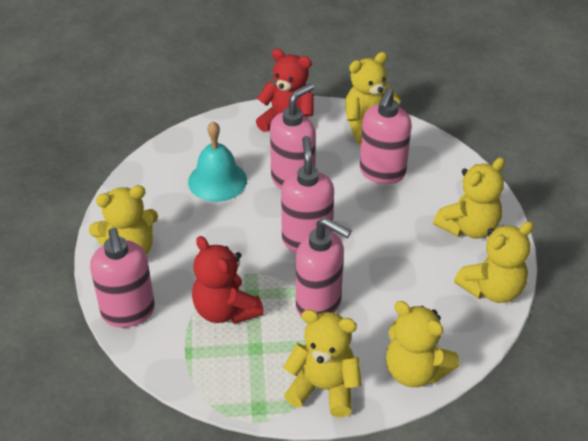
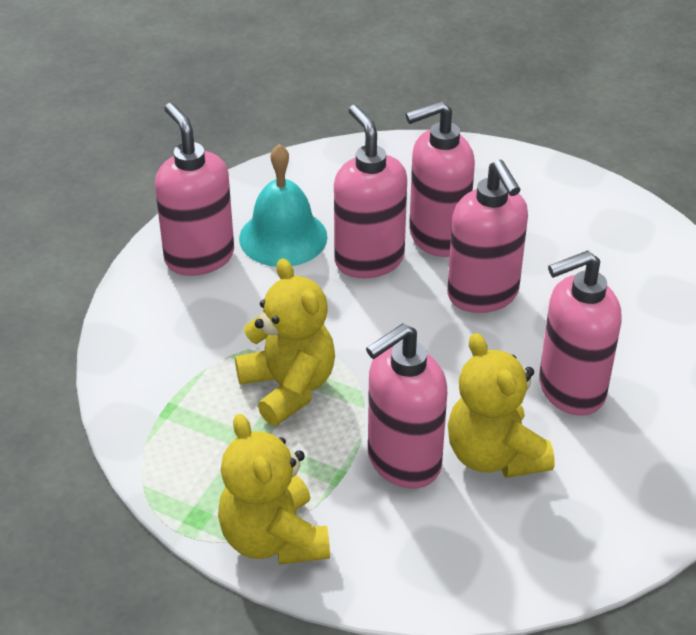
pink soap dispenser: [90,228,155,328] [270,83,316,189] [281,136,334,252] [296,217,351,317] [360,87,412,184] = 5 -> [155,103,234,276] [334,105,407,278] [366,323,447,488] [405,100,475,257] [447,160,528,313] [539,250,622,416] = 6
red teddy bear: [192,236,264,324] [256,49,314,132] = 2 -> none = 0
yellow teddy bear: [89,185,158,255] [283,309,362,417] [345,52,401,145] [386,301,459,387] [433,157,505,239] [454,221,534,303] = 6 -> [218,414,330,565] [235,258,335,426] [448,333,555,478] = 3

